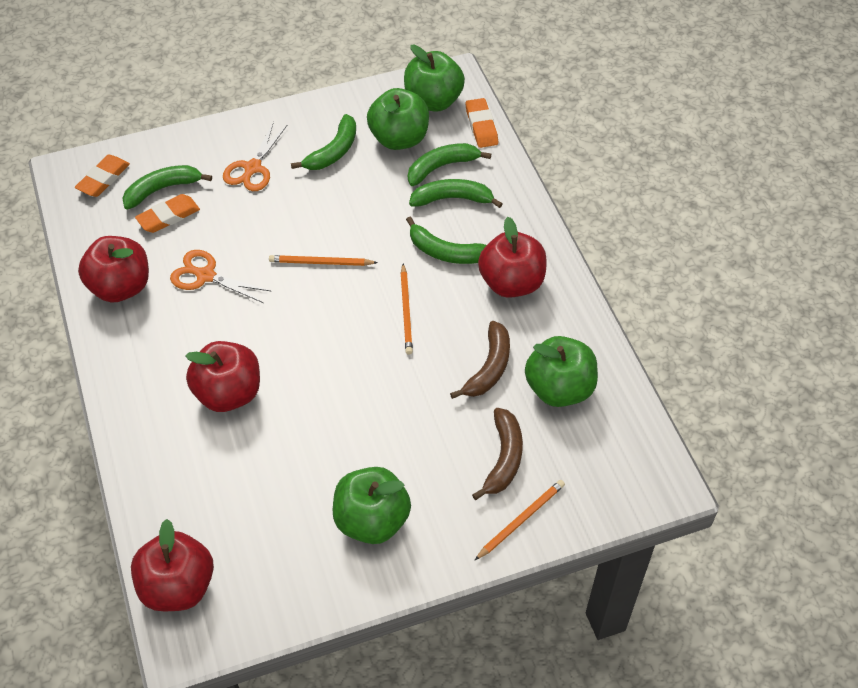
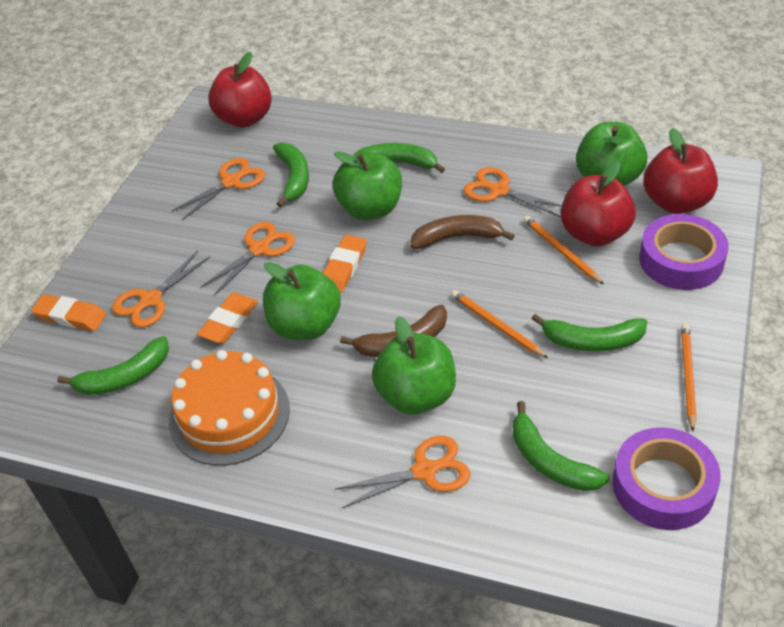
orange cake: none = 0 -> [169,350,290,466] = 1
orange scissors: [170,250,272,303] [223,122,288,191] = 2 -> [112,251,210,328] [171,158,265,220] [201,222,295,296] [335,436,470,508] [464,167,562,217] = 5
purple tape: none = 0 -> [613,427,721,530] [639,214,729,290] = 2
red apple: [78,236,149,303] [131,519,214,611] [186,341,260,412] [478,217,547,298] = 4 -> [208,52,272,128] [561,161,636,246] [643,128,718,214] = 3

